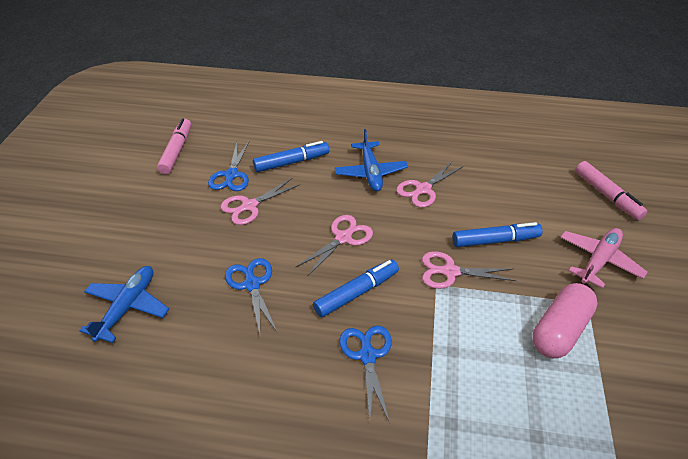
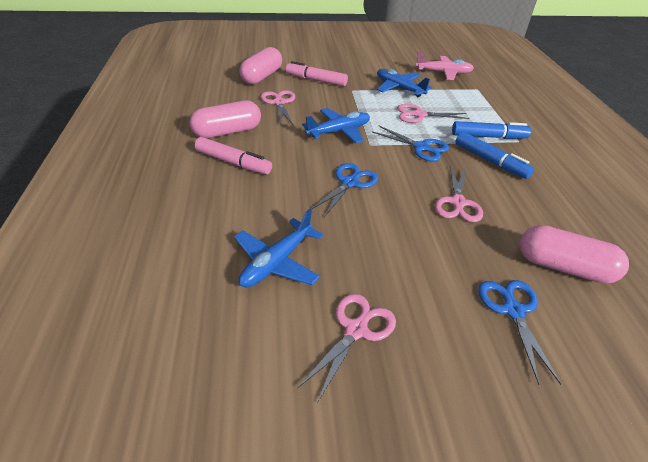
blue marker: [253,141,329,172] [313,259,399,317] [453,222,542,247] = 3 -> [452,121,531,139] [455,132,534,179] = 2
blue plane: [80,266,169,343] [334,129,408,192] = 2 -> [234,209,323,288] [302,108,370,143] [377,69,432,97] = 3
pink capsule: [532,283,598,358] = 1 -> [190,100,261,138] [239,47,282,84] [519,225,629,284] = 3

